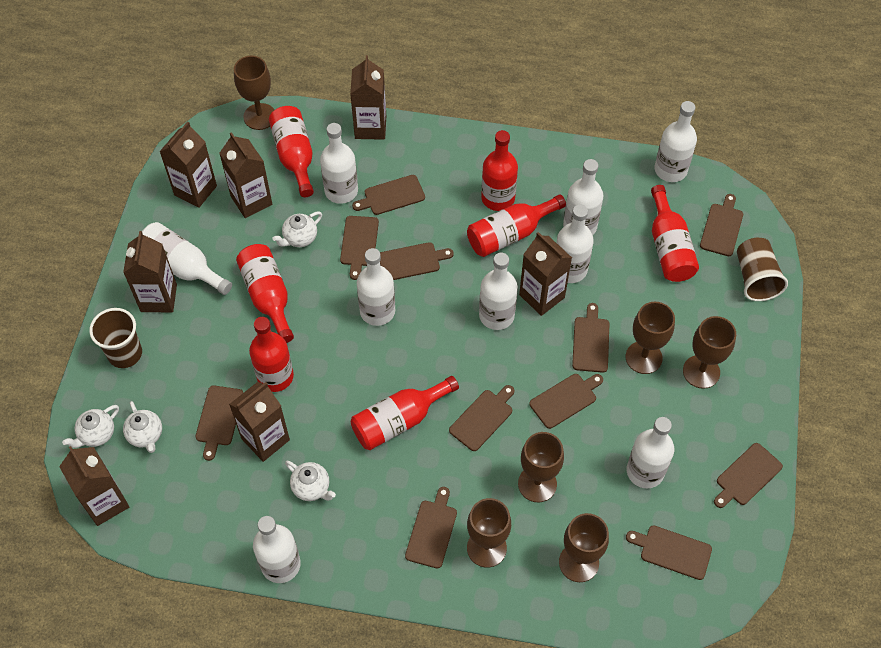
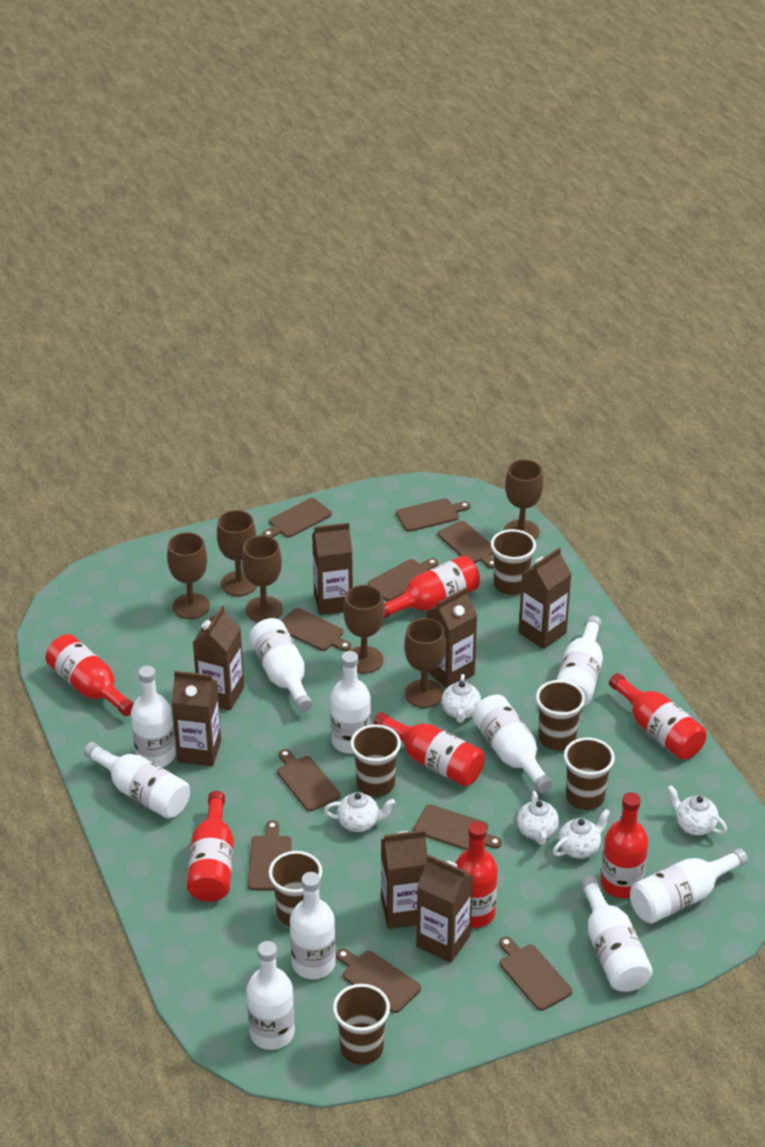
brown cup: [89,308,142,368] [737,238,788,301] = 2 -> [269,851,322,926] [333,984,390,1065] [350,724,401,797] [491,529,536,595] [536,680,585,751] [564,738,615,810] = 6
brown cutting board: [195,385,243,461] [340,216,379,280] [352,175,425,215] [380,242,454,280] [405,487,457,568] [449,385,514,451] [529,374,603,429] [572,303,609,373] [626,525,712,580] [700,194,743,256] [714,443,783,508] = 11 -> [248,820,291,891] [263,498,332,538] [277,749,340,811] [281,608,351,651] [336,949,421,1013] [368,558,438,601] [396,498,471,532] [414,804,502,850] [437,521,494,569] [499,937,572,1011] = 10
white bottle: [142,222,232,295] [253,516,301,583] [320,123,358,204] [357,248,395,326] [479,253,518,330] [557,204,594,283] [563,159,603,235] [627,417,674,489] [654,101,697,182] = 9 -> [84,742,190,819] [131,666,175,767] [246,941,295,1050] [249,618,313,712] [290,872,336,979] [330,651,371,754] [472,695,553,793] [557,616,603,707] [580,876,653,992] [630,848,748,923] = 10
white teapot: [62,405,119,448] [123,401,162,453] [272,211,322,247] [285,461,336,501] = 4 -> [324,792,395,832] [442,674,481,723] [517,791,559,845] [553,809,610,859] [667,785,727,835] = 5

